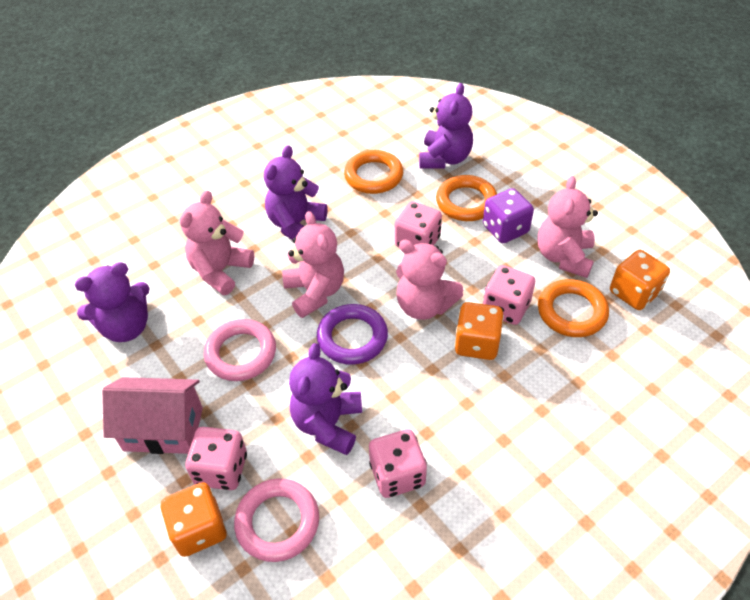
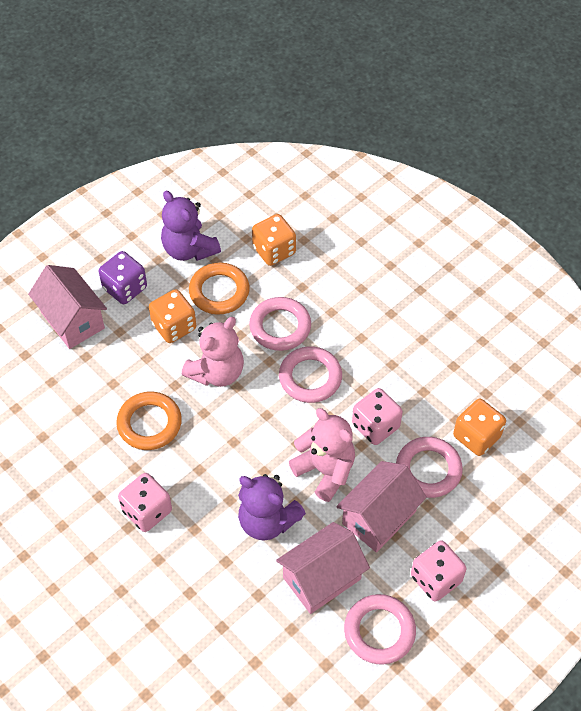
orange ring: [344,150,403,194] [436,175,497,221] [538,279,609,337] = 3 -> [116,392,182,450] [189,263,250,315] = 2
pink dice: [185,427,247,490] [369,429,427,498] [394,201,442,247] [483,265,535,325] = 4 -> [118,473,172,532] [352,388,403,445] [411,540,466,602] = 3
pink house: [102,377,203,454] = 1 -> [28,265,107,349] [276,522,370,614] [336,461,427,553] = 3
pink ring: [204,319,276,381] [234,478,319,562] = 2 -> [249,297,311,351] [279,347,342,403] [344,594,416,665] [396,437,463,498] = 4
pink teddy bear: [180,191,254,295] [282,211,344,318] [396,240,463,320] [538,176,598,278] = 4 -> [182,317,244,387] [289,408,355,502] = 2
purple ring: [317,304,388,365] = 1 -> none = 0
purple teddy bear: [74,262,150,342] [264,145,327,240] [289,343,362,455] [419,83,473,169] = 4 -> [161,191,221,261] [238,474,306,541] = 2

